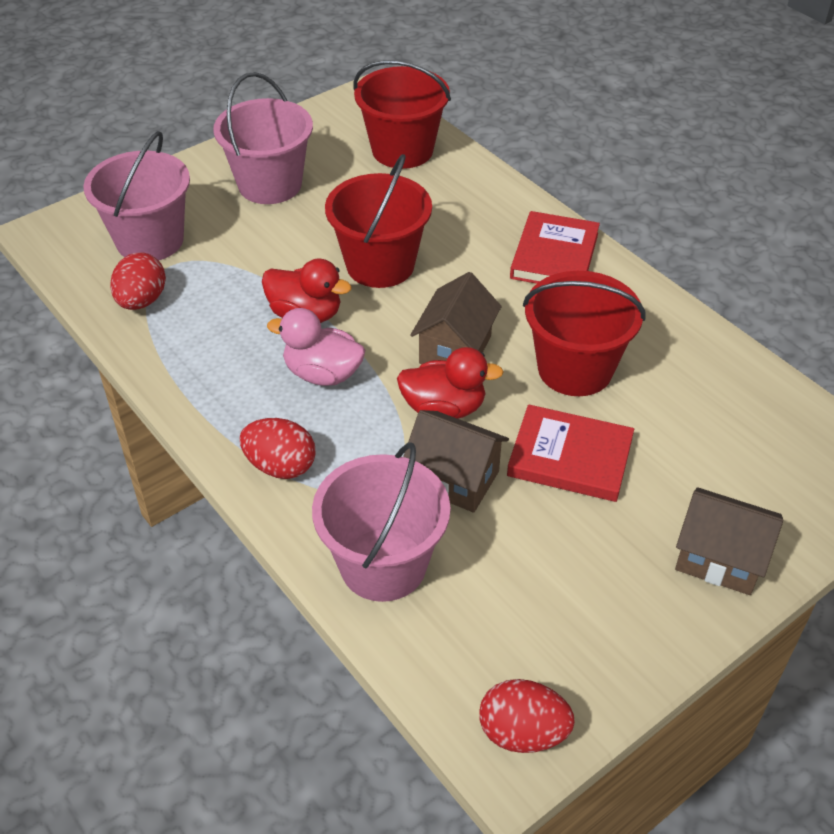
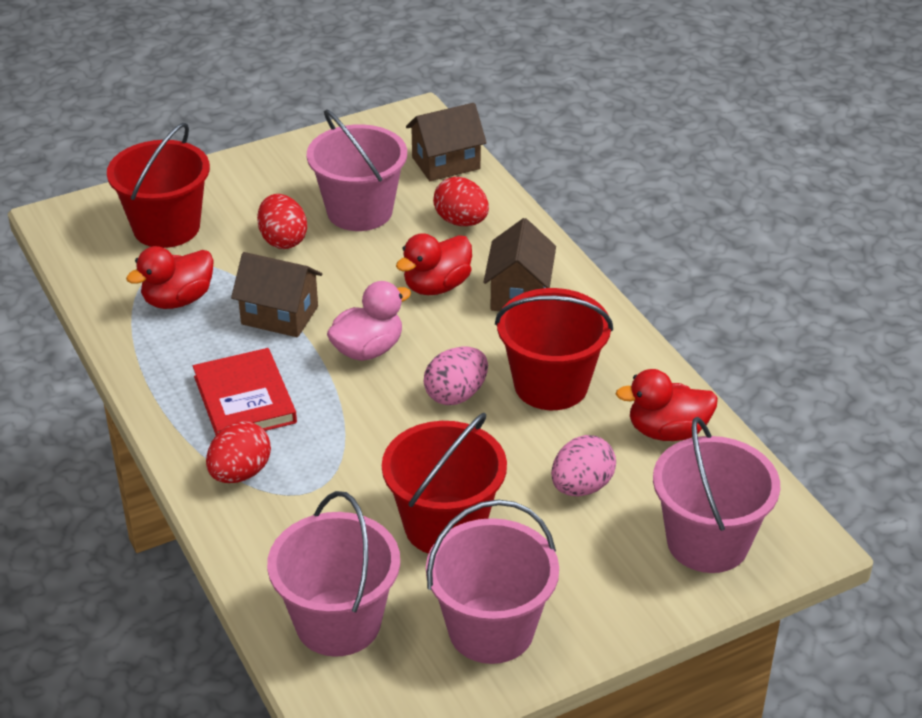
pink bucket: [83,131,190,260] [213,72,313,204] [312,443,450,602] = 3 -> [267,491,400,657] [307,109,407,231] [426,500,559,664] [653,417,780,573] = 4
pink egg: none = 0 -> [424,347,488,405] [551,435,616,496] = 2
red book: [507,404,634,502] [510,211,600,284] = 2 -> [193,348,297,435] = 1
red duck: [262,258,352,323] [397,347,504,419] = 2 -> [126,246,214,309] [396,233,472,295] [616,369,718,441] = 3

